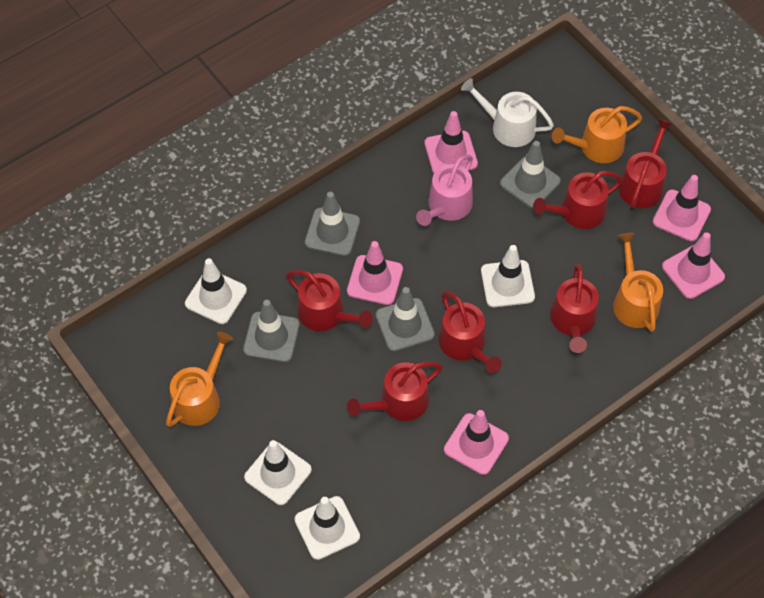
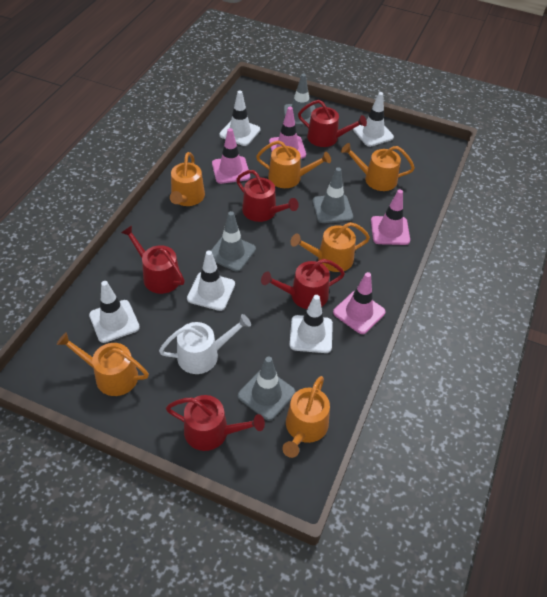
orange watering can: [166,332,233,427] [552,106,642,163] [613,233,663,332] = 3 -> [57,332,149,396] [170,152,205,206] [256,140,331,188] [282,376,330,458] [291,222,370,272] [341,143,415,191] = 6
pink traffic cone: [347,241,403,305] [424,111,478,174] [444,410,509,475] [653,175,711,241] [662,232,725,299] = 5 -> [212,128,250,184] [269,107,306,159] [333,272,386,334] [371,189,410,245] = 4
pink watering can: [416,155,473,226] = 1 -> none = 0
red watering can: [286,270,373,331] [347,362,443,421] [439,291,502,373] [533,171,623,229] [550,264,599,353] [619,119,673,208] = 6 -> [121,225,185,294] [166,395,265,451] [236,170,299,222] [261,259,345,309] [298,100,367,147] = 5
white traffic cone: [185,258,247,324] [244,440,312,505] [295,496,360,560] [481,245,535,307] = 4 -> [89,281,140,343] [187,251,235,311] [219,90,260,146] [290,295,333,353] [353,92,394,147] = 5

